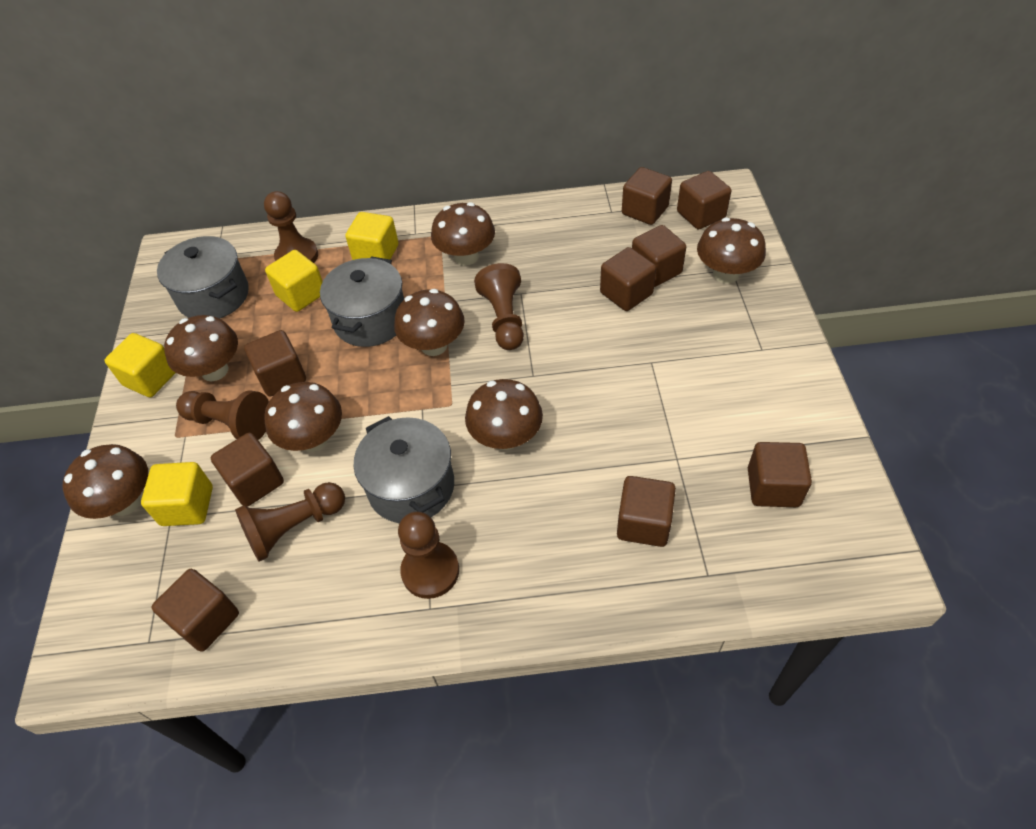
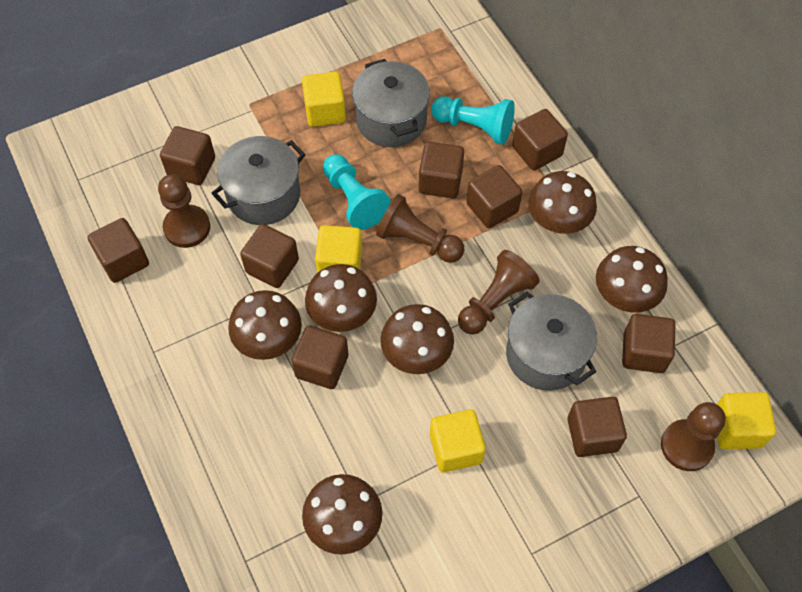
brown mushroom: [62,444,148,519] [164,315,238,382] [264,382,342,452] [394,289,465,356] [431,202,495,266] [465,379,543,450] [697,218,766,283] = 7 -> [228,290,302,360] [302,474,382,555] [305,264,377,332] [380,304,454,374] [528,171,597,234] [596,246,668,313] = 6
brown pawn: [176,391,269,440] [235,482,345,562] [264,191,318,263] [398,511,459,599] [474,263,524,350] = 5 -> [158,174,210,248] [376,194,464,263] [458,250,539,335] [661,402,726,471] = 4
turquoise pawn: none = 0 -> [323,154,391,230] [431,96,515,145] = 2

